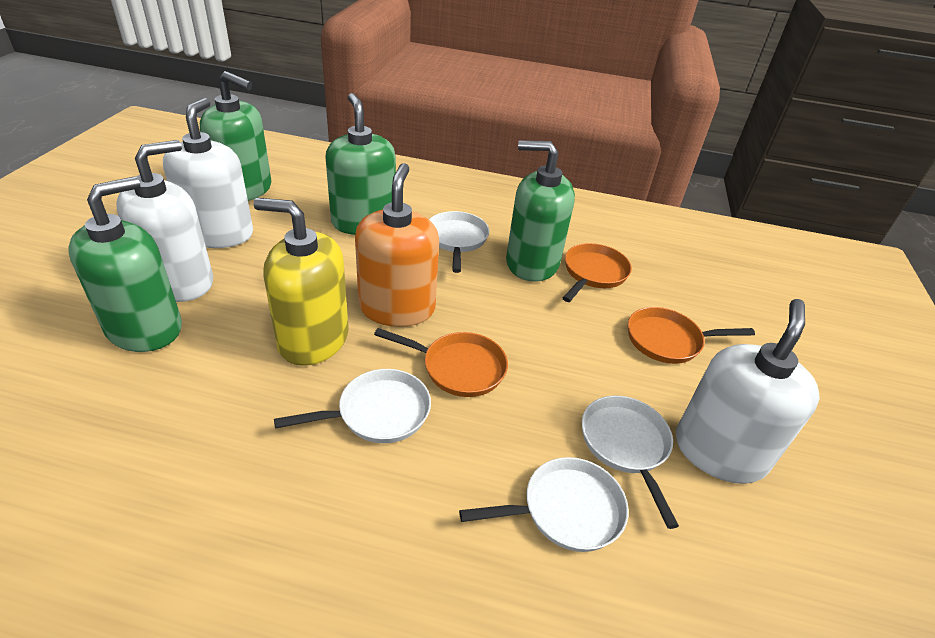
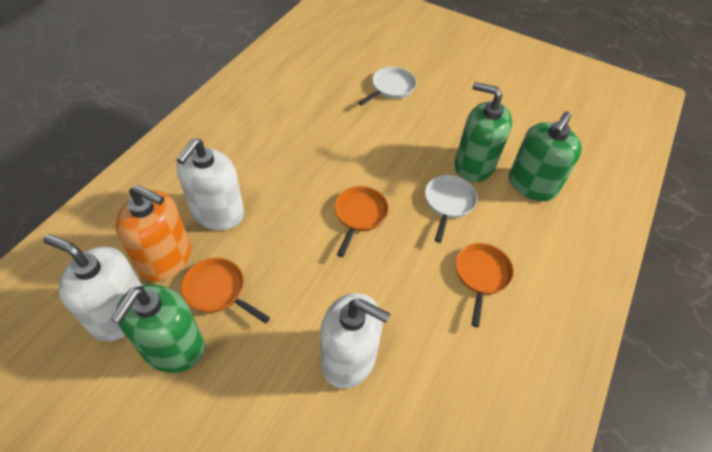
green soap dispenser: [68,176,182,352] [200,71,271,201] [325,93,396,235] [506,140,575,282] = 4 -> [110,285,205,373] [455,82,512,182] [509,112,582,201] = 3
white pan: [274,369,431,443] [429,211,489,273] [459,457,629,552] [582,396,679,529] = 4 -> [358,67,416,105] [425,175,478,243] = 2
yellow soap dispenser: [254,198,349,366] = 1 -> none = 0

